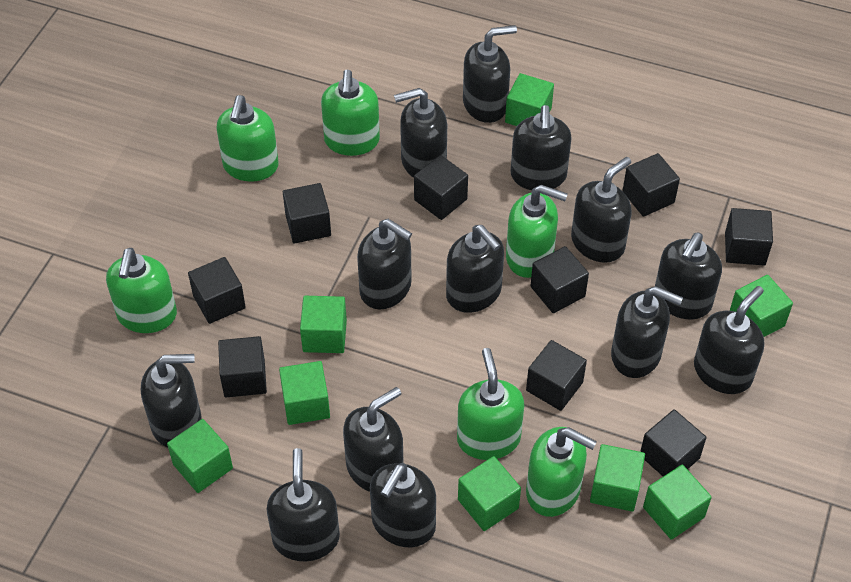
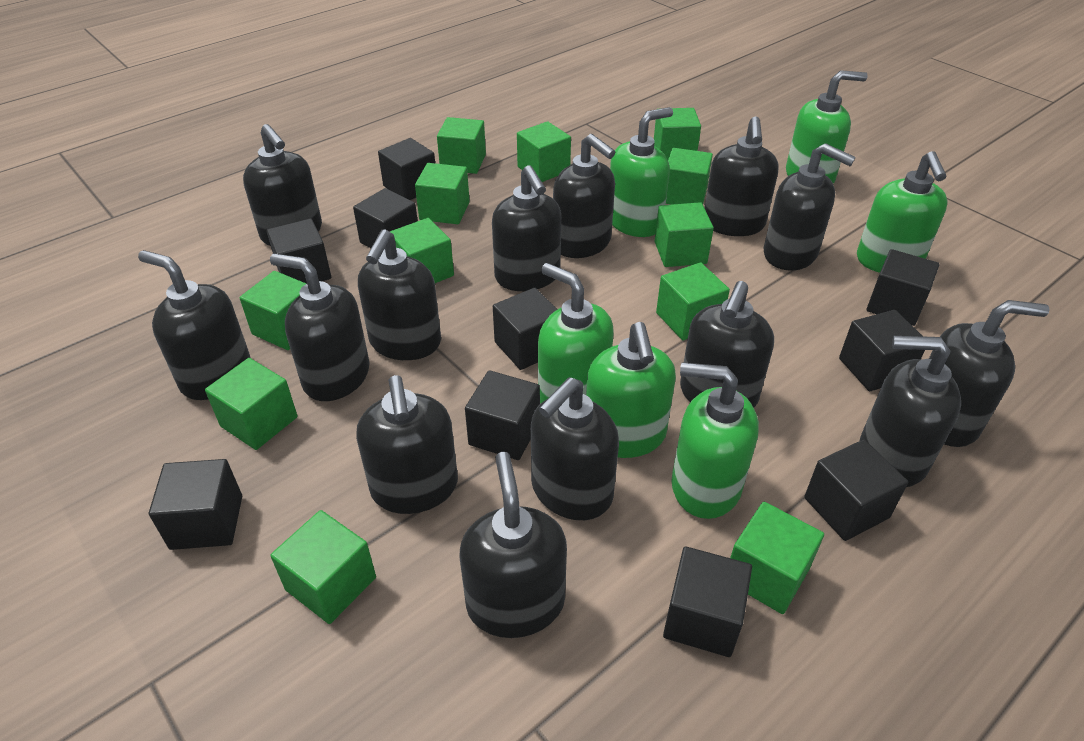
black cube: [188,257,246,324] [218,336,267,398] [283,183,331,244] [414,155,468,220] [526,340,587,411] [530,246,589,313] [622,153,680,217] [640,409,706,476] [725,208,773,265] = 9 -> [149,459,242,550] [267,219,331,284] [353,188,418,248] [378,138,435,200] [465,370,540,460] [493,288,558,370] [663,546,752,657] [804,440,908,541] [839,310,925,391] [866,249,939,326] = 10
black soap dispenser: [141,354,202,447] [266,448,340,561] [343,387,404,492] [357,219,412,309] [370,463,436,547] [394,88,447,178] [446,225,504,313] [463,25,517,123] [510,105,572,190] [571,157,632,263] [611,286,683,378] [655,233,722,320] [694,286,764,394] = 13 -> [138,250,251,400] [243,124,322,246] [270,253,370,401] [356,375,458,514] [358,229,441,360] [459,452,567,638] [492,165,561,291] [531,377,619,520] [553,134,615,258] [680,281,774,408] [704,116,778,236] [764,143,856,271] [860,336,961,487] [929,300,1050,447] = 14
green cube: [167,419,233,493] [279,361,330,425] [300,296,347,353] [458,456,521,531] [505,73,554,126] [590,444,645,511] [643,465,712,540] [730,275,793,337] = 8 -> [205,358,298,450] [240,271,306,350] [270,510,376,624] [390,218,454,283] [415,163,470,224] [437,117,486,174] [517,121,571,182] [654,108,701,160] [655,202,714,267] [656,263,730,340] [666,148,713,205] [730,502,824,614] = 12

